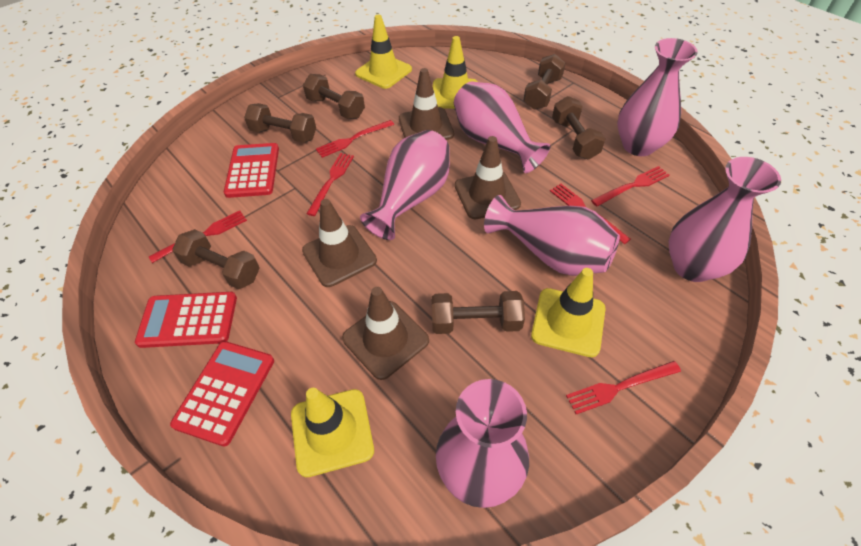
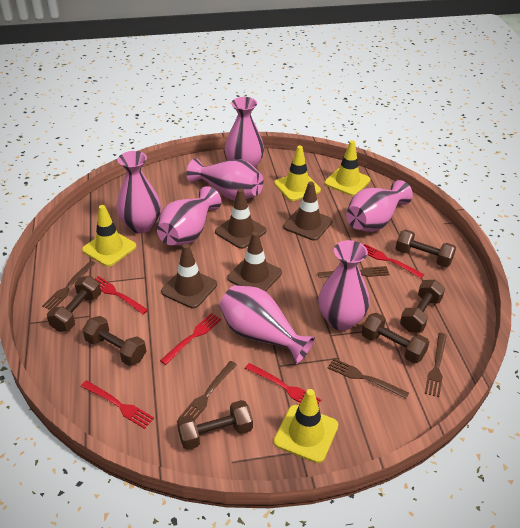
brown fork: none = 0 -> [42,261,96,310] [178,361,237,420] [318,266,390,278] [328,358,409,399] [425,333,447,397] = 5
pink vase: [360,130,450,240] [436,379,529,508] [454,81,550,173] [484,195,620,276] [617,38,698,156] [669,157,781,282] = 6 -> [116,151,161,234] [157,186,221,245] [187,158,263,201] [220,285,315,364] [225,97,264,168] [318,240,370,330] [346,180,413,232] = 7
red calculator: [135,292,237,348] [170,341,274,447] [224,143,279,198] = 3 -> none = 0
red fork: [149,210,247,263] [306,153,354,216] [316,120,394,158] [550,184,631,244] [566,361,681,414] [591,166,670,207] = 6 -> [81,380,154,429] [95,276,148,314] [160,313,221,365] [245,363,321,404] [364,244,424,278] = 5

